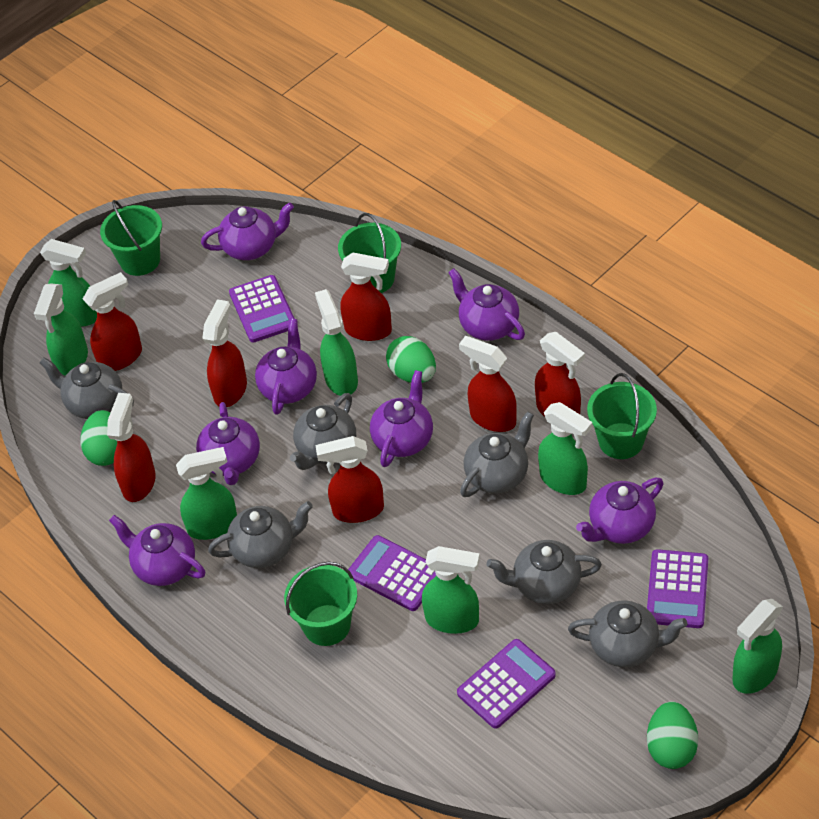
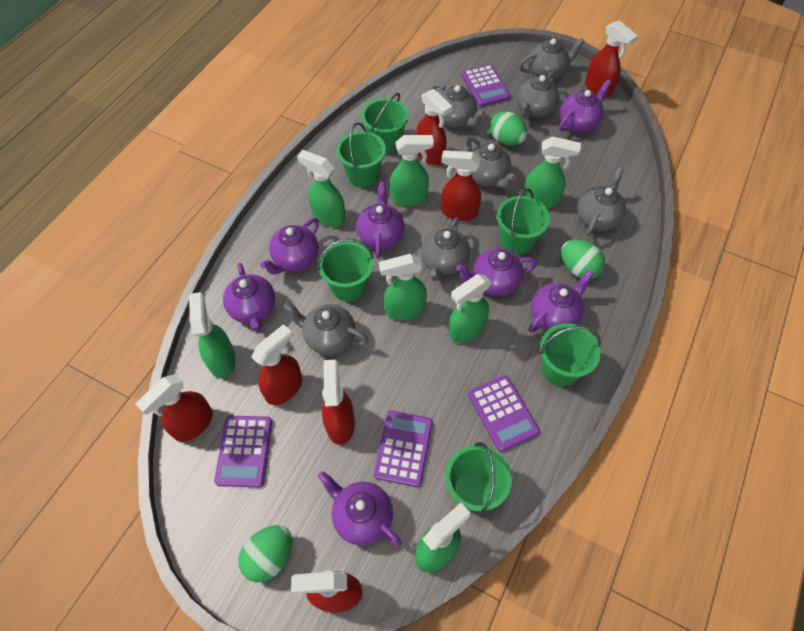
green bucket: [100,200,162,276] [284,562,357,646] [338,213,401,293] [587,373,657,459] = 4 -> [317,239,374,301] [336,122,386,188] [361,93,409,153] [445,442,512,513] [497,189,550,255] [540,323,601,386] = 6
grey teapot: [39,357,134,419] [208,501,313,568] [290,393,356,470] [460,411,534,497] [486,540,602,604] [568,600,687,667] = 6 -> [283,302,369,355] [421,217,470,281] [432,84,486,128] [467,137,517,189] [517,72,560,118] [519,38,585,79] [577,168,626,236] = 7

